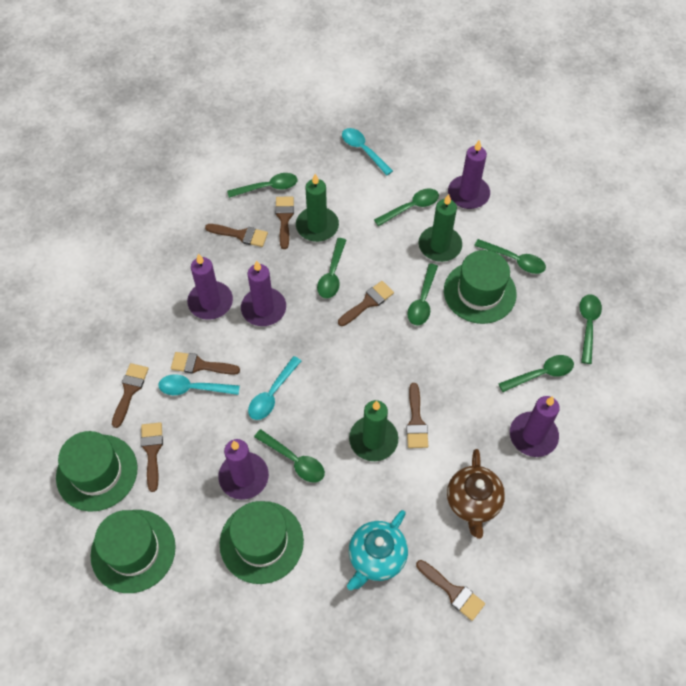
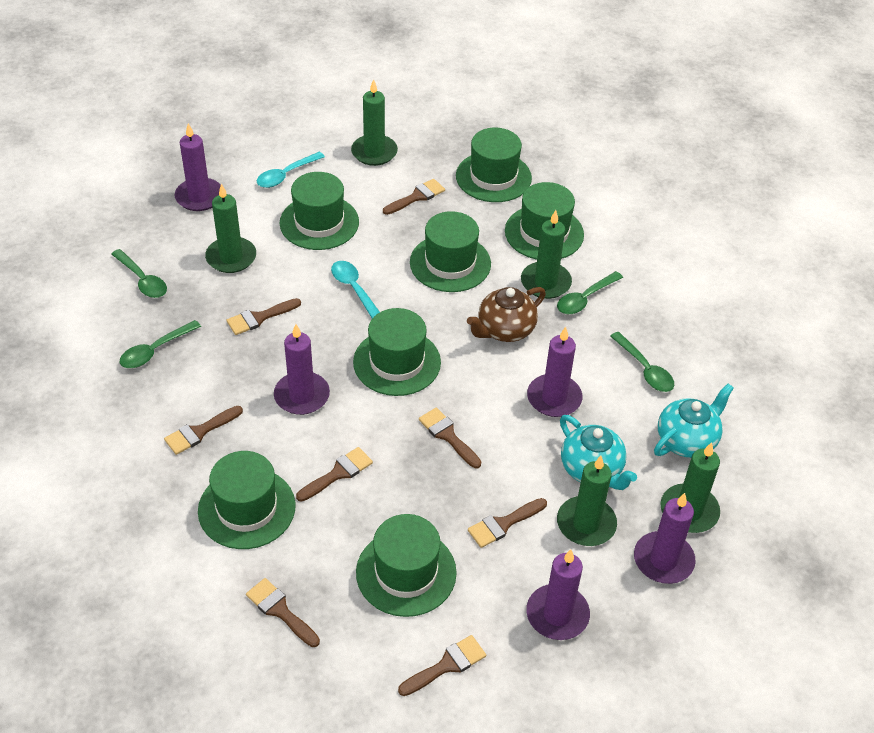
green candle: [296,174,339,242] [349,400,398,461] [419,194,462,262] = 3 -> [205,184,256,273] [351,79,398,166] [521,210,572,299] [557,456,617,546] [660,442,720,533] = 5
green hat: [56,431,138,512] [91,510,176,593] [220,501,304,584] [444,250,517,324] = 4 -> [198,451,296,549] [280,172,359,250] [353,308,441,396] [356,514,457,617] [410,211,491,292] [456,128,532,202] [505,182,584,260] = 7
green spoon: [227,173,297,198] [254,429,325,482] [317,238,346,298] [374,188,439,226] [407,263,438,325] [474,239,546,274] [498,355,574,392] [579,294,602,364] = 8 -> [111,249,167,298] [120,320,201,368] [557,271,623,314] [610,332,674,392] = 4
turquoise spoon: [158,374,240,395] [248,356,301,420] [342,128,393,176] = 3 -> [257,152,325,188] [331,261,380,319] = 2
turquoise teapot: [347,510,408,590] = 1 -> [560,415,637,490] [654,383,734,458] = 2

